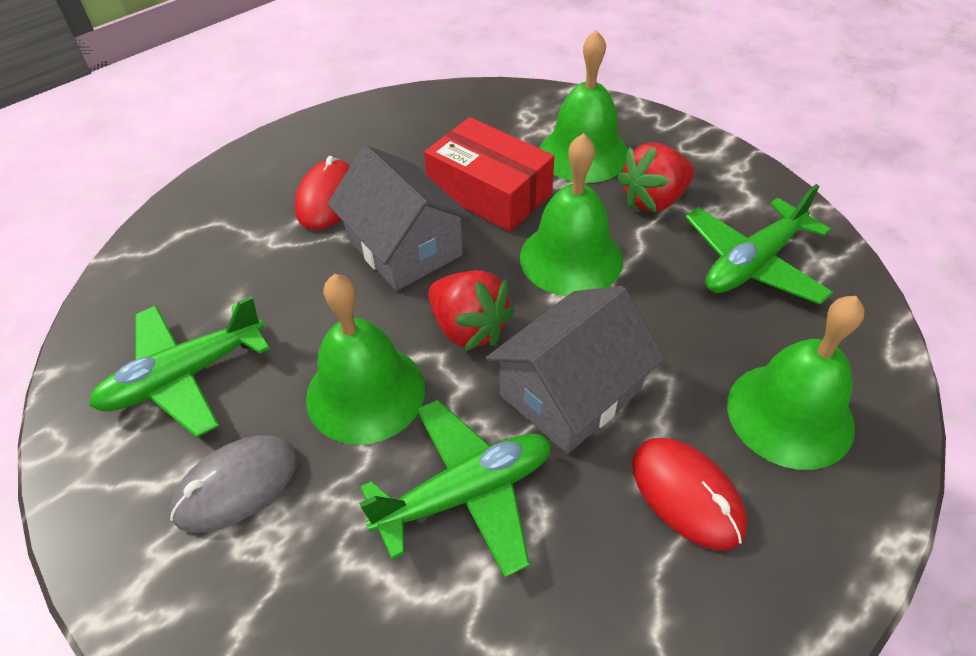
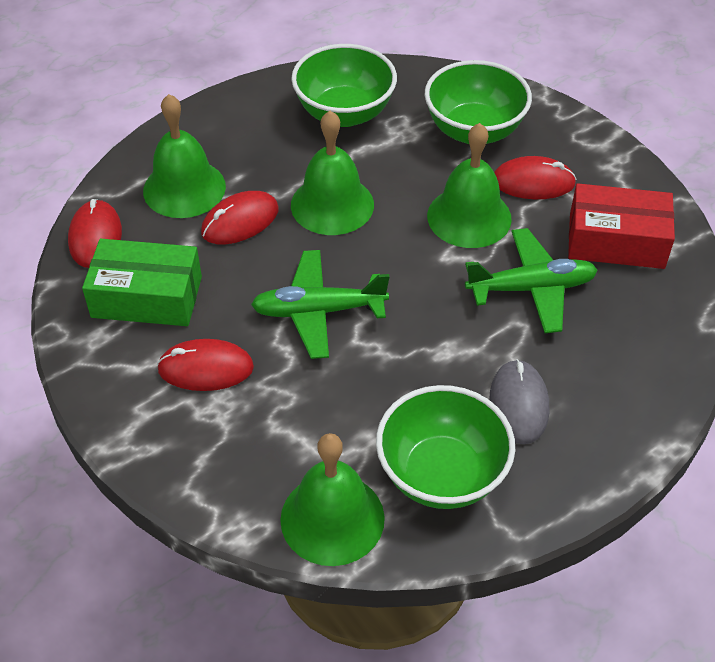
green bowl: none = 0 -> [291,44,397,127] [376,385,515,509] [424,60,532,144] = 3
green box: none = 0 -> [82,239,202,326] = 1
green plane: [89,296,270,438] [359,400,551,578] [685,184,833,305] = 3 -> [251,250,390,359] [465,228,598,333] = 2
grey house: [327,145,473,291] [486,286,665,454] = 2 -> none = 0
red mouse: [295,156,350,230] [632,438,747,550] = 2 -> [68,199,122,268] [157,339,254,391] [201,191,278,244] [494,156,577,199] = 4
red strawberry: [428,270,515,352] [617,142,695,212] = 2 -> none = 0

